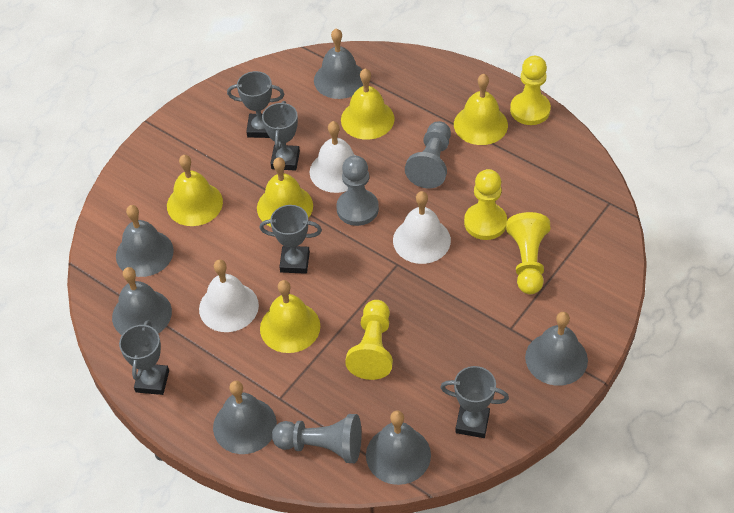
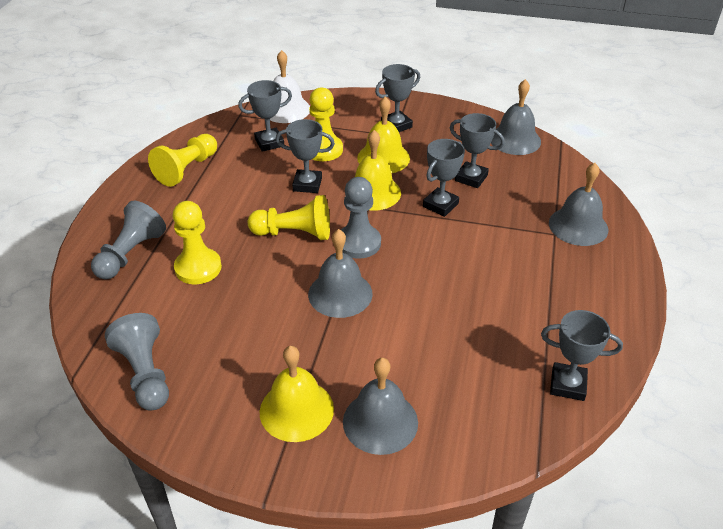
grey bell: [112,267,172,335] [116,205,174,277] [213,381,277,454] [314,28,363,99] [366,411,431,485] [525,312,588,386] = 6 -> [308,229,373,318] [343,358,418,455] [491,79,541,155] [549,163,608,246] = 4
grey trophy: [119,320,169,395] [227,71,284,138] [259,205,322,274] [262,101,300,171] [440,366,509,438] = 5 -> [238,80,292,152] [276,119,335,193] [375,64,420,132] [423,139,465,217] [450,113,505,188] [541,310,623,401] = 6
white bell: [199,260,259,332] [310,121,355,193] [393,191,451,264] = 3 -> [270,50,310,123] = 1
yellow bell: [167,155,223,226] [257,157,313,227] [260,280,320,353] [341,68,395,140] [454,74,508,145] = 5 -> [260,346,334,442] [355,130,401,211] [357,97,410,173] = 3

